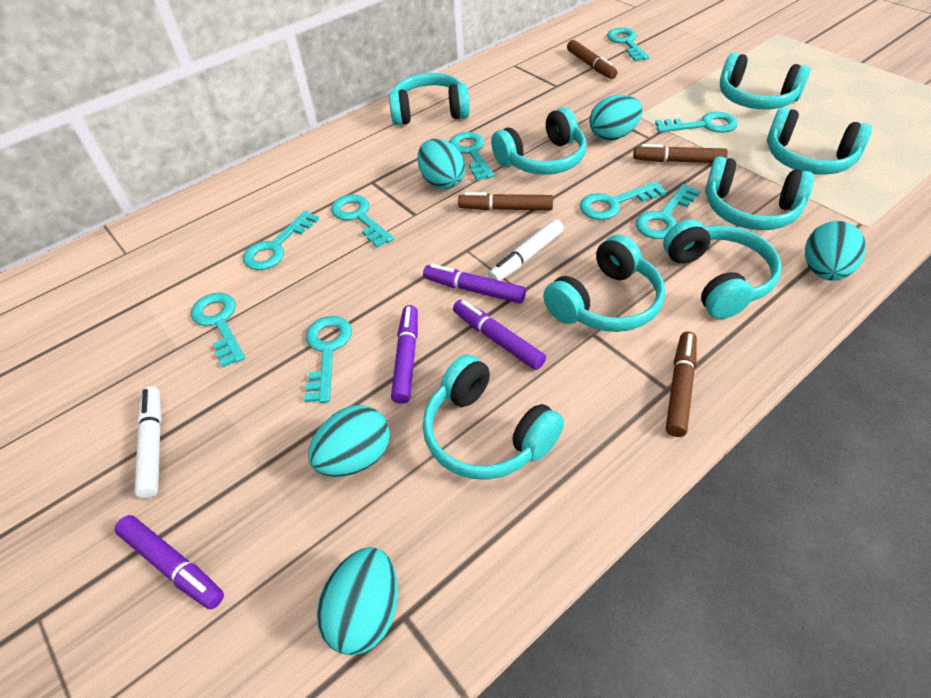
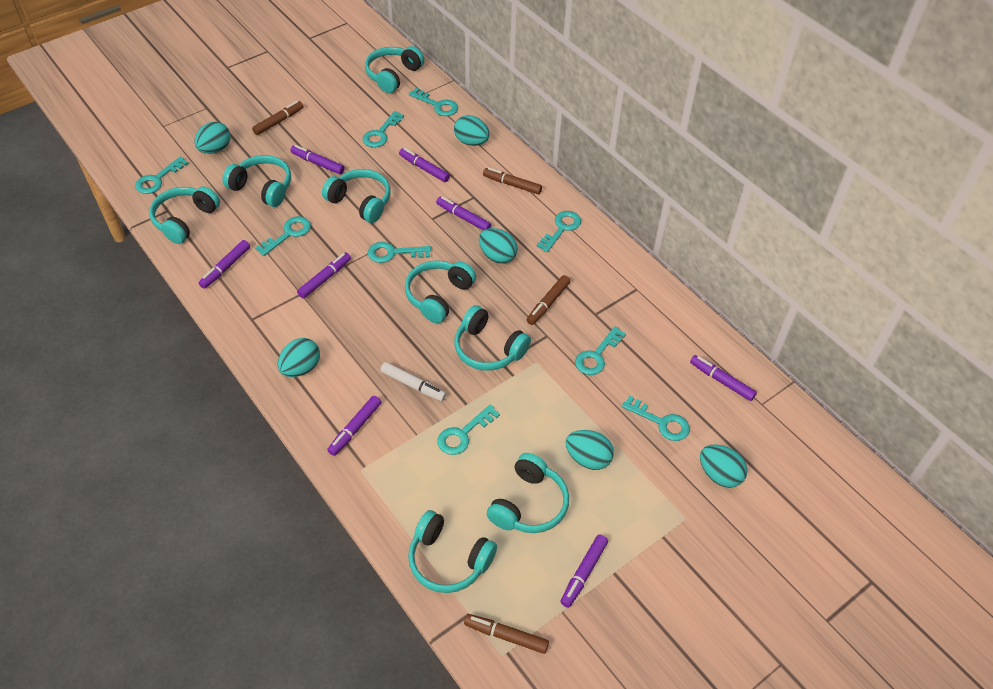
purple marker: [115,515,224,610] [391,305,418,404] [423,264,526,304] [453,300,546,370] = 4 -> [199,240,250,289] [290,145,345,174] [297,253,351,299] [327,396,381,456] [399,148,450,182] [436,196,491,230] [560,534,608,608] [690,355,757,401] = 8
turquoise egg: [308,405,390,477] [317,547,398,655] [418,139,465,189] [589,95,643,141] [805,221,866,281] = 5 -> [194,122,230,154] [278,338,320,377] [454,115,490,146] [479,228,518,264] [566,430,614,470] [700,444,747,488] = 6
white marker: [134,386,162,498] [488,219,564,281] = 2 -> [380,362,446,401] = 1

